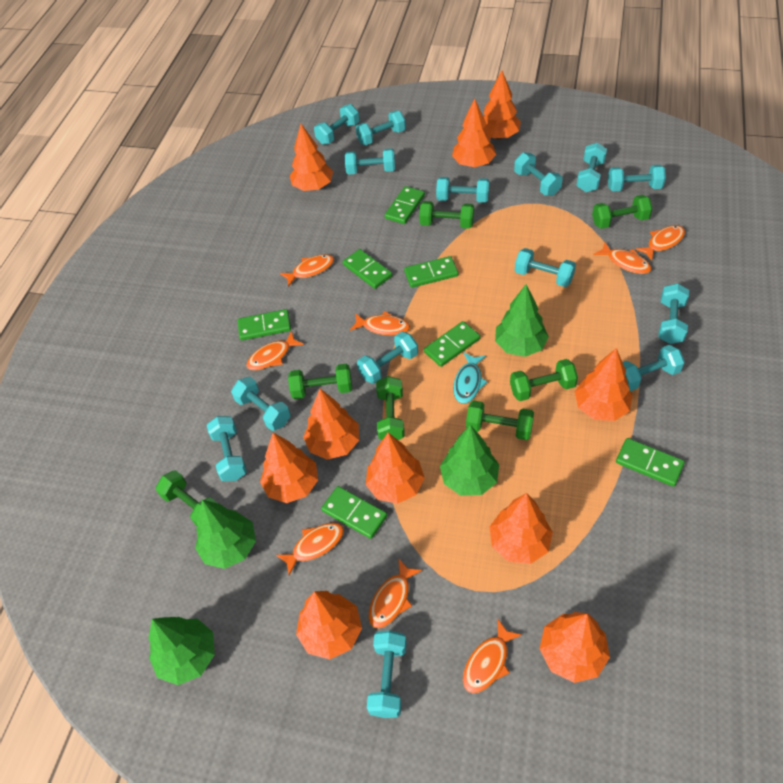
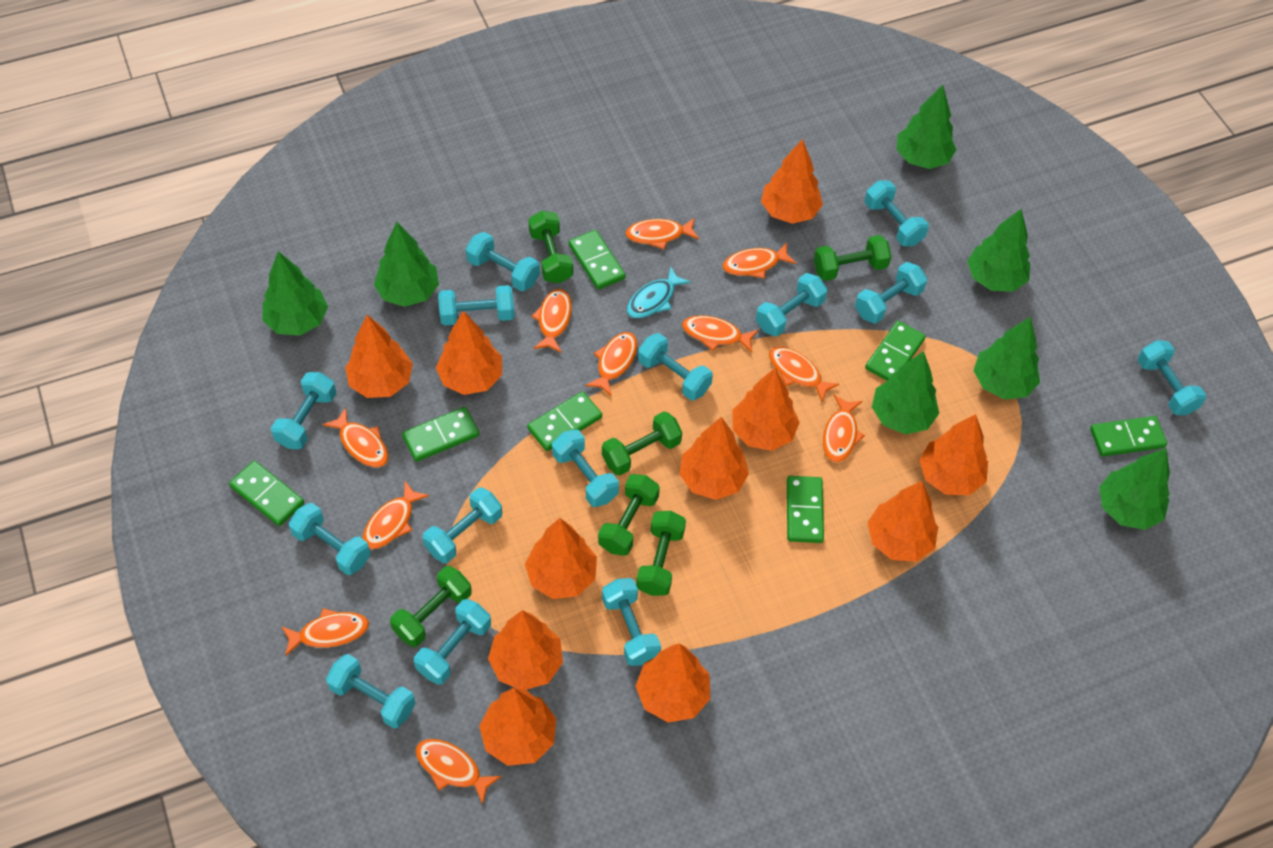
green dumbbell: [156,470,217,526] [288,364,352,399] [376,376,405,440] [419,201,474,229] [466,400,534,440] [510,359,578,401] [592,195,653,229] = 7 -> [390,566,472,647] [528,211,573,283] [598,474,660,556] [602,411,682,476] [636,511,686,596] [814,235,891,281] = 6
green tree: [149,617,215,685] [195,500,256,569] [440,425,499,496] [495,284,549,357] = 4 -> [262,251,328,336] [374,222,439,307] [872,351,939,434] [896,85,956,169] [967,209,1030,292] [973,317,1040,400] [1099,448,1170,530] = 7
orange fish: [246,331,304,370] [276,523,344,576] [280,254,334,287] [350,311,410,336] [369,558,422,628] [463,620,522,693] [594,242,651,274] [635,225,685,261] = 8 -> [281,608,369,656] [323,408,388,467] [362,481,429,549] [415,739,502,804] [531,289,572,353] [585,332,637,397] [625,218,699,249] [682,315,758,353] [723,243,796,279] [769,347,840,402] [823,395,865,462] = 11
orange tree: [260,433,318,503] [290,124,333,191] [296,591,362,659] [303,389,359,460] [366,433,425,504] [452,98,496,167] [484,71,521,139] [489,493,553,564] [540,612,610,683] [575,348,633,421] = 10 -> [345,315,413,398] [436,311,502,395] [479,688,556,766] [488,610,563,690] [525,518,597,599] [636,643,710,722] [679,417,749,500] [733,368,800,451] [761,139,823,224] [867,481,938,562] [920,414,988,495] = 11

